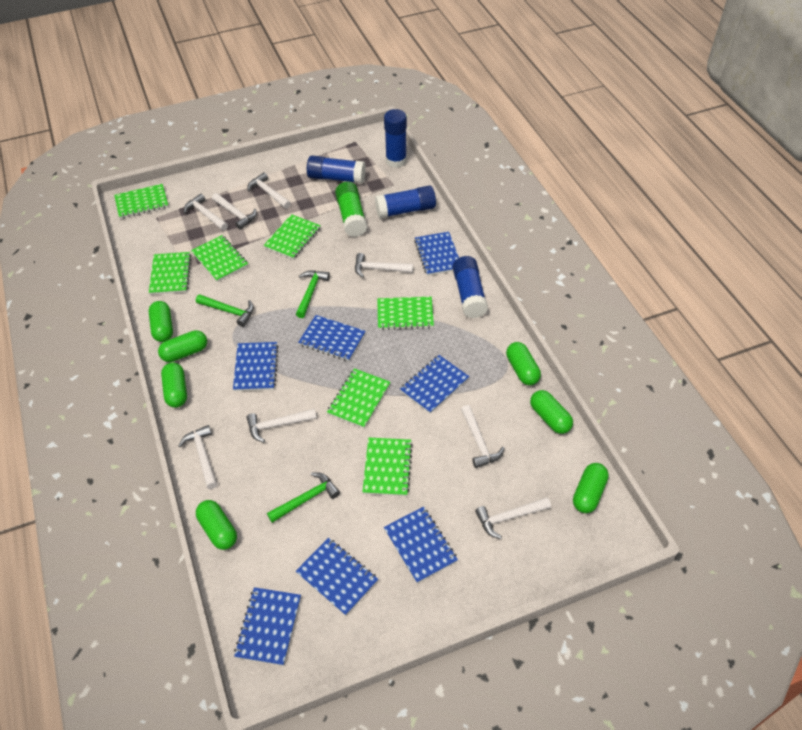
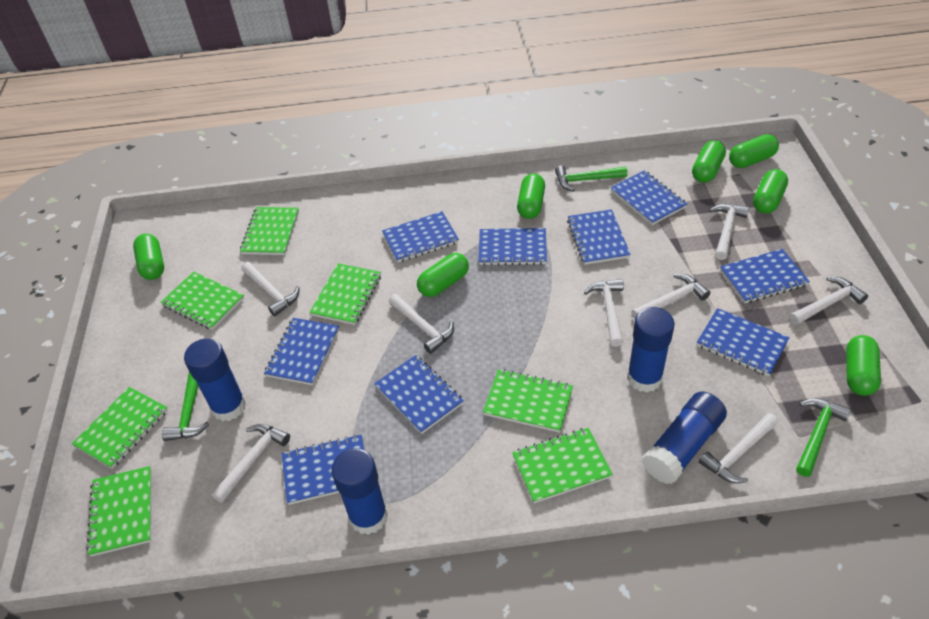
blue notebook: [233,342,279,391] [234,587,301,666] [296,538,378,616] [298,315,366,361] [384,507,458,583] [400,355,469,414] [414,232,459,276] = 7 -> [264,318,339,385] [282,434,365,505] [374,355,464,434] [382,211,459,262] [478,228,547,266] [567,209,631,265] [610,170,687,225] [697,308,790,376] [720,249,810,303] = 9
green glue stick: [335,182,367,237] = 1 -> none = 0

